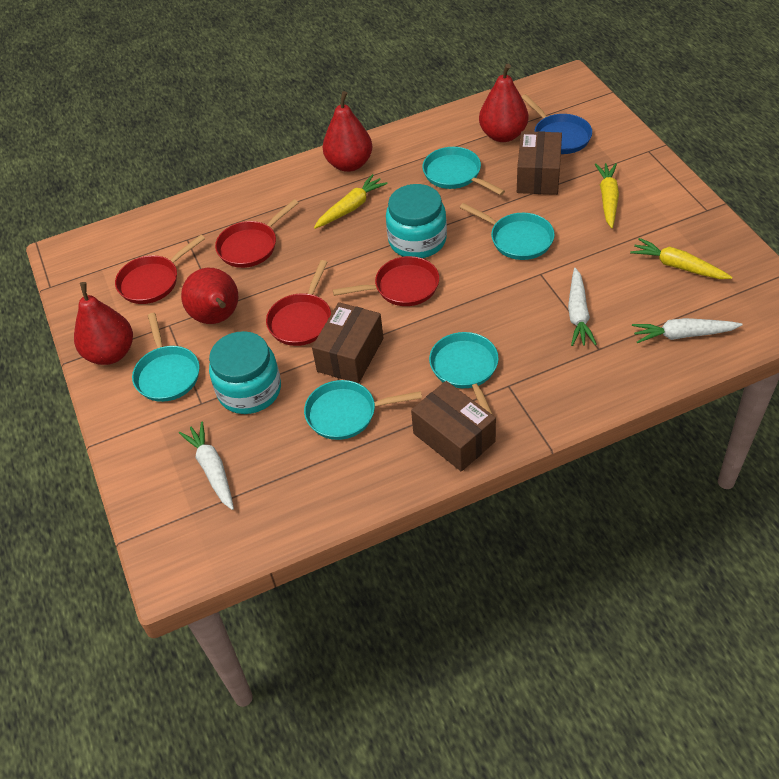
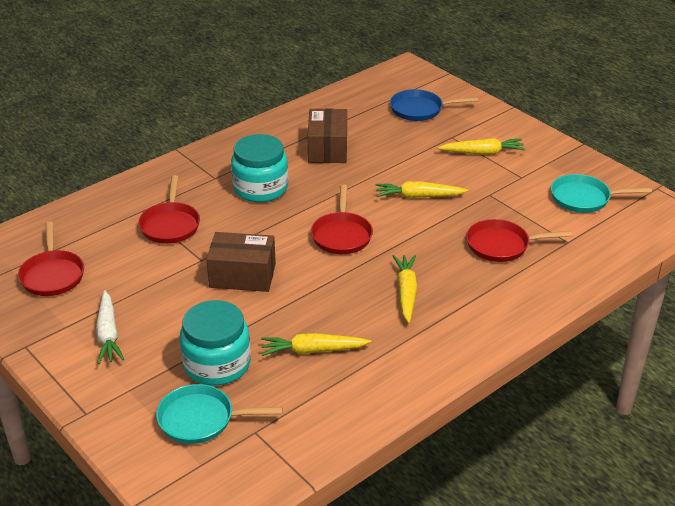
brown box: [312,302,383,383] [411,381,496,472] [517,131,562,195] = 3 -> [206,232,276,292] [308,108,347,163] = 2
red pear: [74,282,133,365] [181,268,238,324] [323,91,372,172] [479,64,528,142] = 4 -> none = 0
turquoise pan: [132,313,200,402] [304,380,422,440] [423,147,505,195] [429,332,499,415] [460,203,555,260] = 5 -> [156,384,283,444] [551,174,652,213] = 2
white carrot: [179,422,234,510] [568,268,597,346] [632,318,743,343] = 3 -> [96,290,124,364] = 1
yellow carrot: [314,174,388,229] [595,163,619,228] [630,238,732,279] = 3 -> [261,333,371,356] [376,182,468,198] [393,255,417,323] [438,138,526,155] = 4

